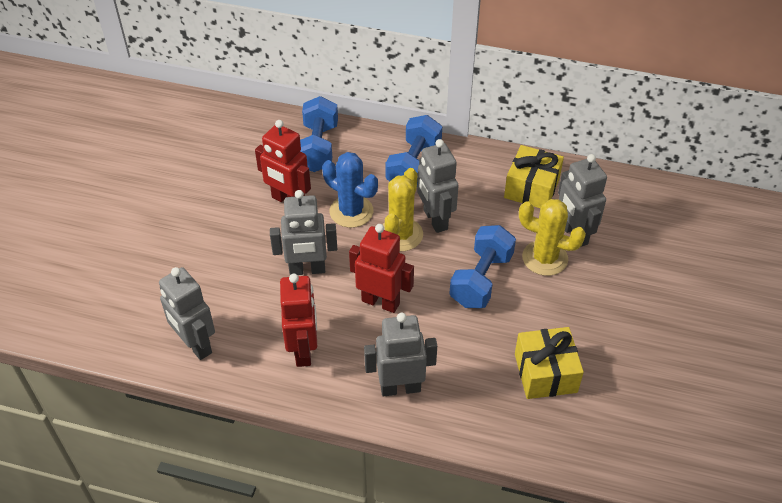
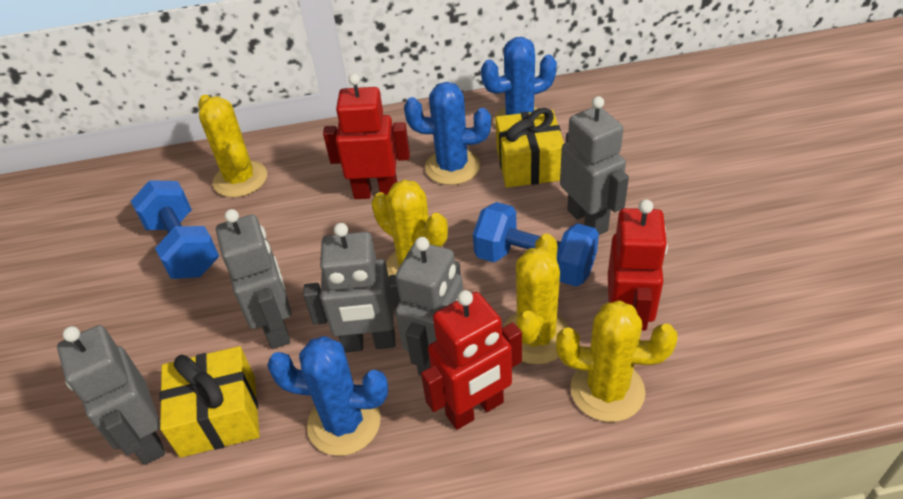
blue cactus: [322,152,378,228] = 1 -> [267,336,388,456] [404,82,491,185] [481,37,557,127] = 3
blue dumbbell: [300,96,338,172] [385,115,442,181] [449,225,516,308] = 3 -> [131,180,219,279] [473,202,599,287] = 2
yellow cactus: [382,168,423,251] [519,199,586,276] = 2 -> [198,95,267,197] [372,180,448,276] [504,234,569,364] [556,300,678,422] = 4

